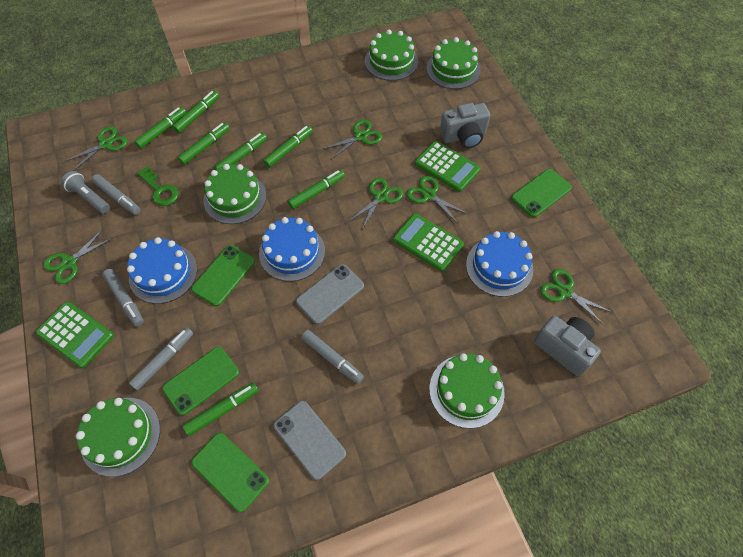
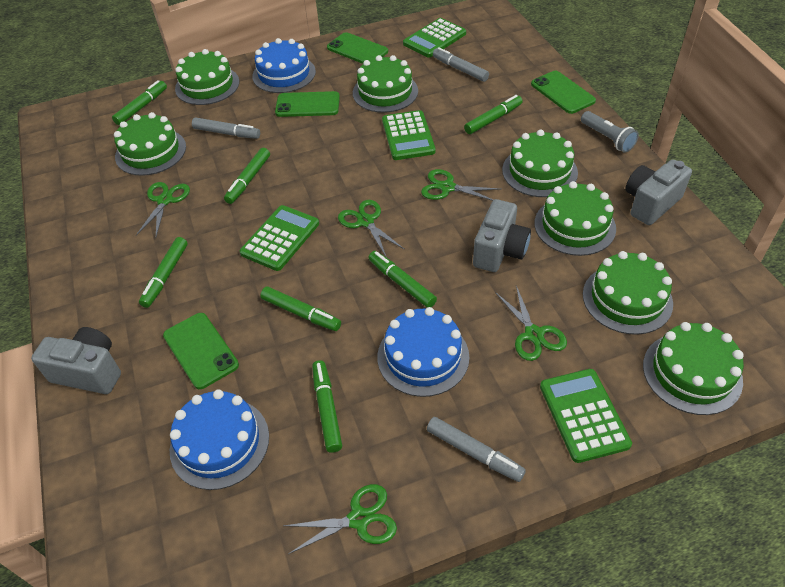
green cake: [76,398,160,477] [203,164,266,224] [365,30,418,81] [426,37,481,89] [429,353,505,428] = 5 -> [114,112,186,176] [175,49,239,105] [353,55,418,113] [502,129,578,197] [534,181,616,256] [583,251,673,335] [643,322,744,415] = 7
green calculator: [36,301,114,368] [393,213,464,271] [415,141,480,192] = 3 -> [240,205,319,271] [382,110,436,160] [403,18,466,57] [540,369,632,463] = 4
green key: [137,166,179,206] = 1 -> none = 0
green scissors: [43,229,113,284] [65,126,128,171] [323,120,382,159] [348,178,403,229] [406,176,468,223] [540,269,613,325] = 6 -> [136,182,190,236] [284,484,397,554] [338,200,405,258] [421,169,500,201] [495,286,567,361] = 5
grey camera: [440,103,490,148] [534,316,601,376] = 2 -> [31,327,121,394] [473,199,531,272] [625,160,692,225] = 3
grey marker: [92,174,140,215] [102,269,144,326] [129,327,193,391] [301,330,364,384] = 4 -> [192,118,260,139] [427,417,526,482] [433,47,489,82] = 3
grey phone: [273,401,346,480] [296,264,364,324] = 2 -> none = 0

